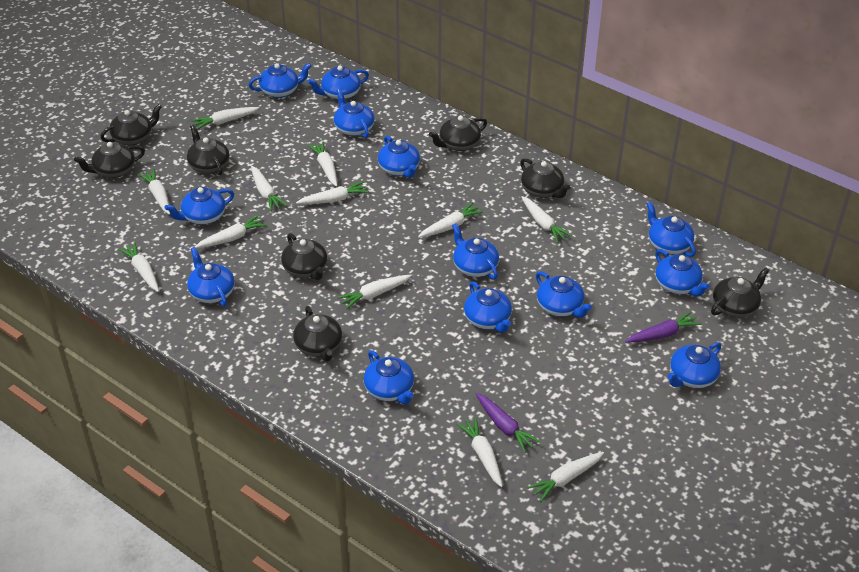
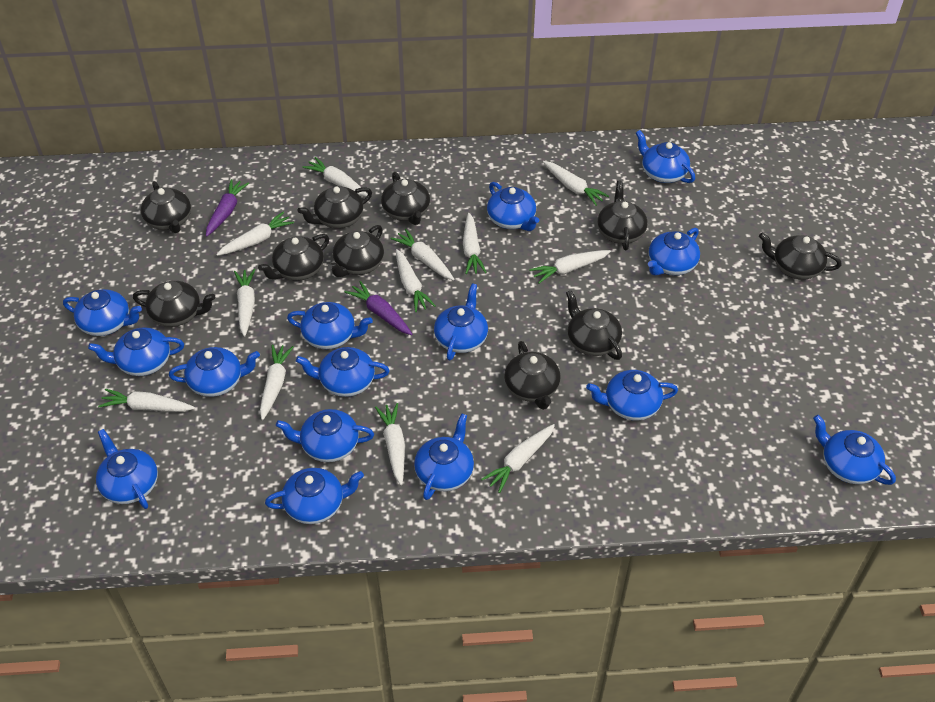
black teapot: [74,142,145,178] [100,104,162,146] [187,125,229,176] [281,233,327,280] [293,306,342,362] [429,115,487,151] [520,158,571,198] [711,267,769,318] = 8 -> [133,281,216,327] [141,181,191,233] [258,234,329,281] [297,186,372,228] [328,225,384,277] [381,172,430,225] [504,341,560,410] [566,290,622,360] [597,180,647,250] [759,232,842,279] = 10
blue teapot: [165,187,234,225] [187,247,235,306] [249,63,311,98] [308,65,369,100] [334,89,375,138] [364,350,414,405] [378,135,420,178] [452,223,499,279] [464,281,512,333] [536,271,592,318] [647,202,696,257] [655,249,710,296] [667,342,721,388] = 13 -> [63,289,142,336] [88,327,184,376] [96,429,158,509] [169,347,260,397] [265,468,364,524] [276,409,374,462] [287,302,373,349] [296,347,390,397] [414,413,474,500] [434,283,488,361] [487,182,539,231] [586,370,678,421] [636,130,695,183] [648,228,700,275] [813,415,896,485] = 15

